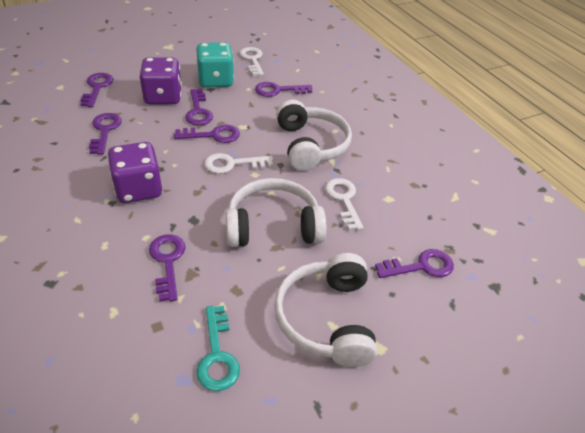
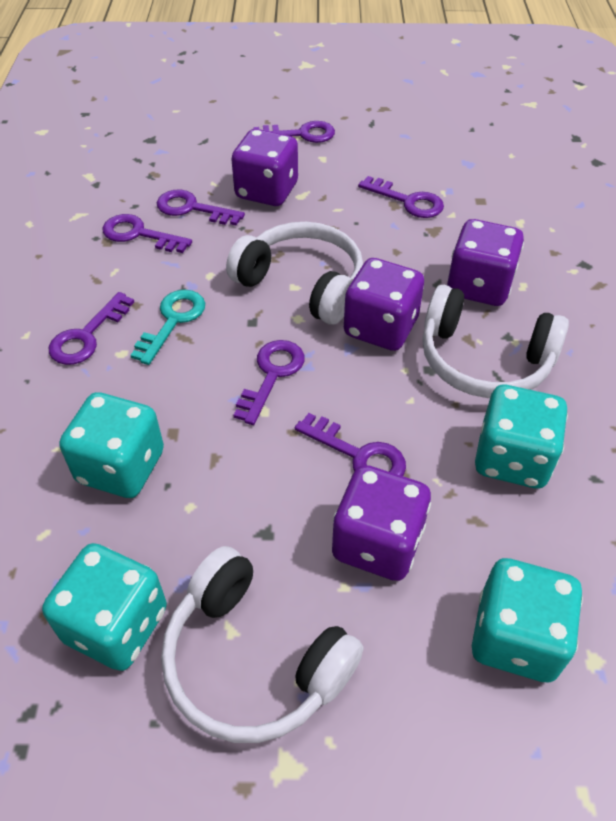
purple dice: [107,142,162,203] [139,57,182,104] = 2 -> [231,129,298,206] [332,465,431,581] [344,258,424,351] [447,219,524,306] = 4
turquoise dice: [196,42,234,88] = 1 -> [42,543,167,671] [59,392,164,498] [472,558,583,682] [475,385,568,488] = 4
white key: [204,153,273,174] [239,47,264,76] [325,178,363,230] = 3 -> none = 0

